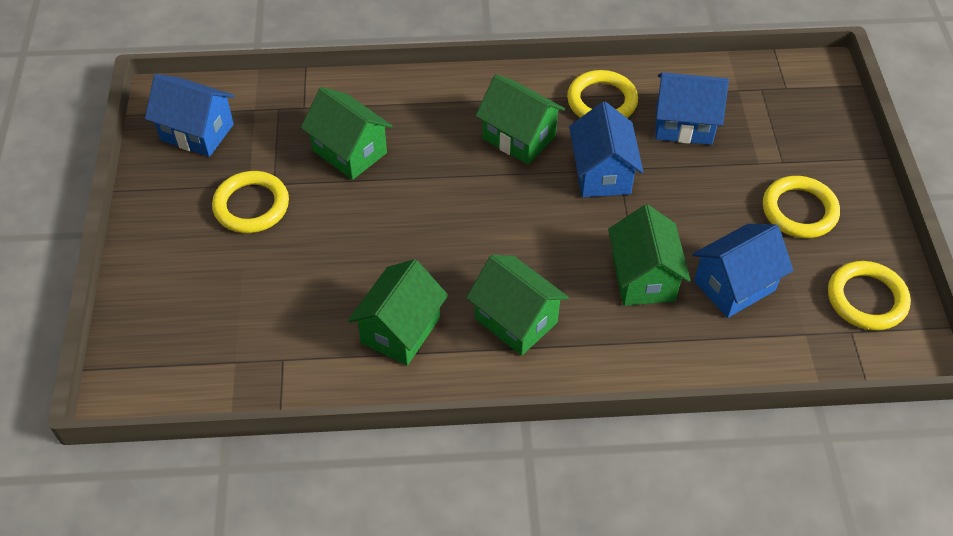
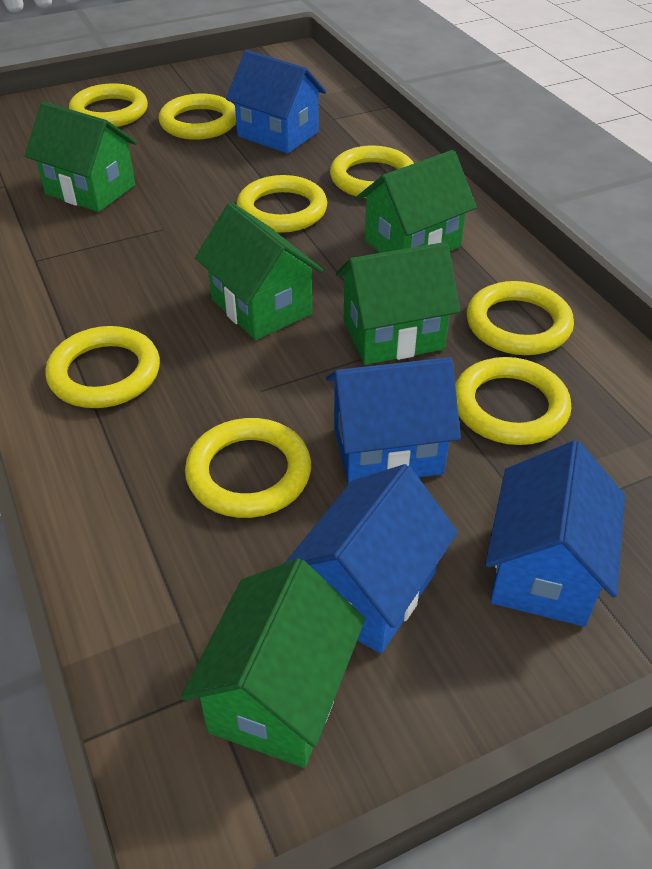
yellow ring: [212,171,289,233] [567,70,638,118] [763,176,840,238] [828,261,911,330] = 4 -> [45,326,160,408] [69,83,148,127] [159,94,236,140] [185,418,311,518] [237,175,327,233] [330,146,414,198] [455,357,571,445] [467,281,574,355] = 8

